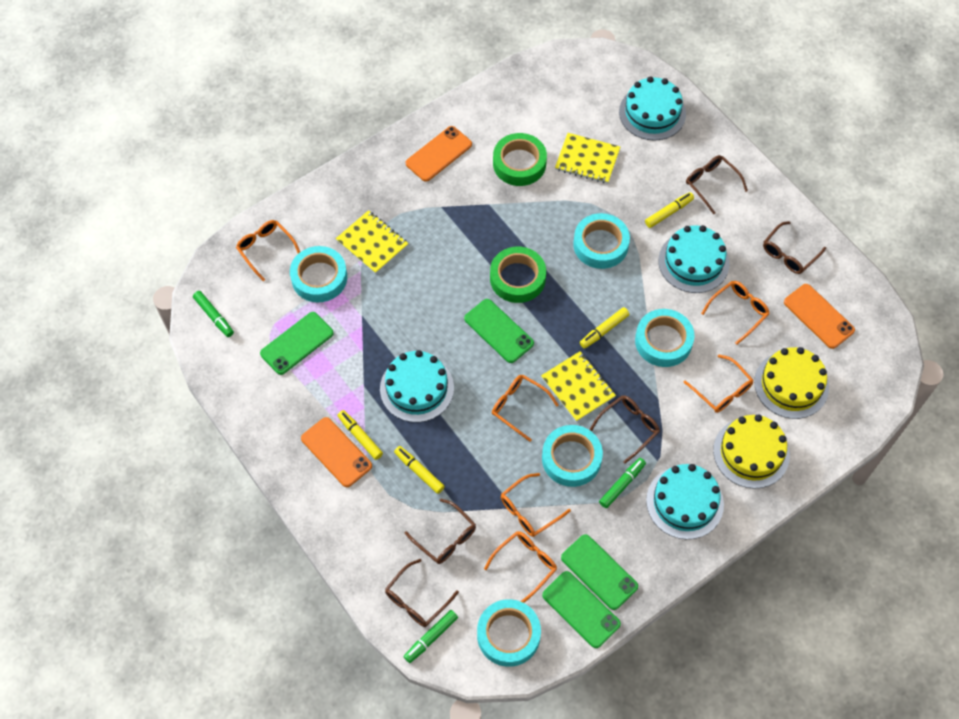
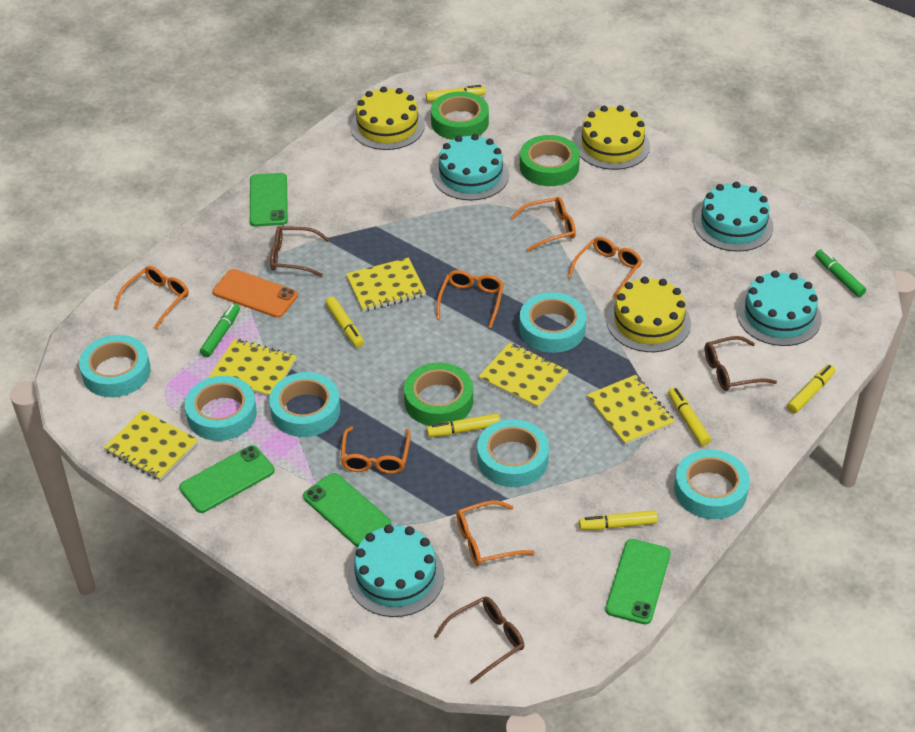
brown glasses: [385,559,459,627] [405,498,476,564] [589,395,660,464] [686,155,748,214] [763,221,826,274] = 5 -> [270,226,330,277] [434,597,524,684] [704,336,777,391] = 3
green marker: [193,291,234,337] [403,610,458,663] [599,458,646,508] = 3 -> [200,303,240,357] [815,249,866,297] = 2
green tape: [490,247,546,303] [493,133,547,186] = 2 -> [404,363,473,426] [431,91,489,140] [520,135,580,186] = 3
orange phone: [301,417,372,487] [406,126,472,182] [784,284,855,349] = 3 -> [213,269,298,318] = 1
turquoise tape: [290,246,347,302] [477,599,541,667] [542,425,603,487] [573,213,630,269] [635,309,694,367] = 5 -> [79,335,151,397] [185,376,257,441] [269,372,340,437] [477,419,549,487] [519,292,586,353] [674,449,750,519] = 6
yellow cake: [713,414,790,489] [754,347,829,419] = 2 -> [351,86,425,150] [575,105,650,170] [607,277,691,352] = 3
yellow marker: [337,410,383,460] [394,446,445,494] [580,307,629,349] [645,192,694,228] = 4 -> [325,297,364,348] [426,85,486,102] [426,413,500,437] [579,510,658,530] [668,387,711,446] [787,365,836,413] = 6
yellow notebook: [336,210,408,274] [541,351,616,422] [555,133,620,184] = 3 -> [104,410,198,481] [209,339,297,397] [346,258,426,312] [479,342,569,408] [587,375,675,445] = 5

